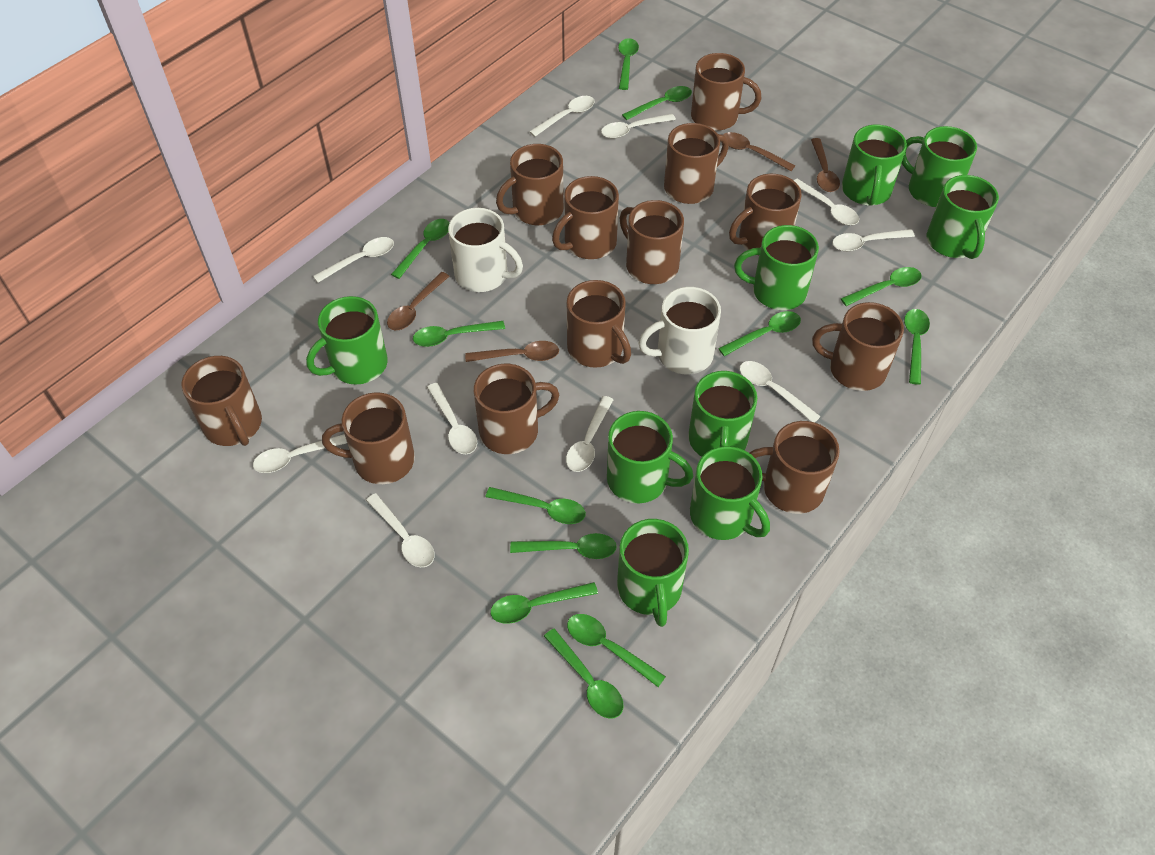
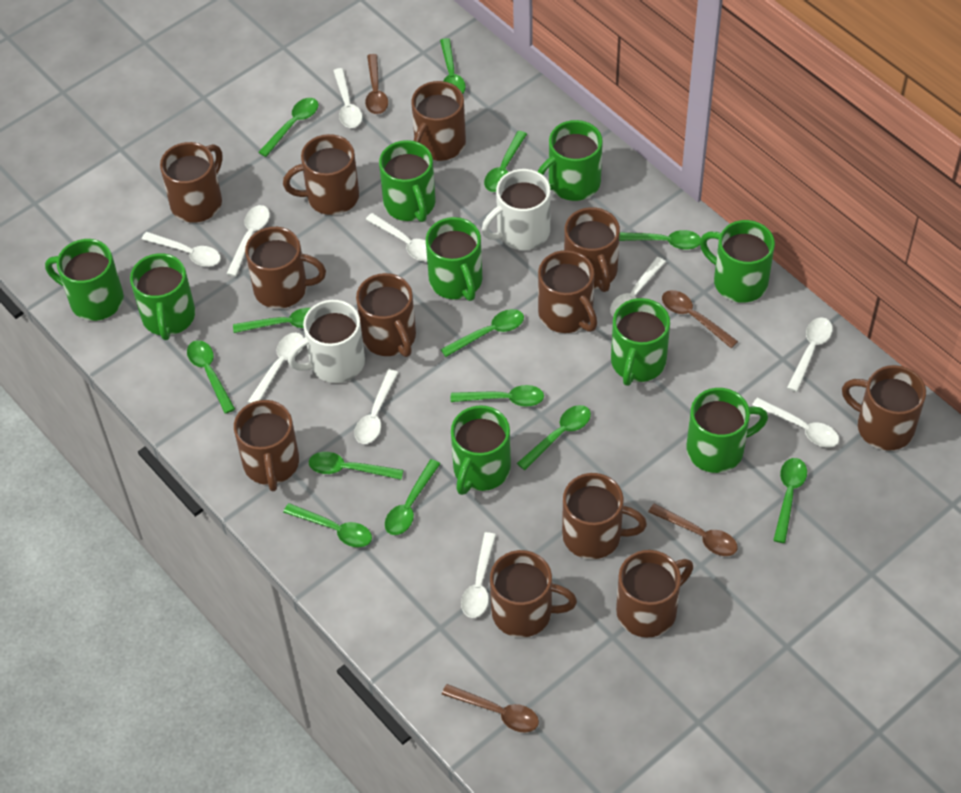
green spoon: [391,219,450,279] [413,321,505,347] [486,487,586,524] [490,582,598,624] [510,533,617,559] [544,628,624,719] [567,614,666,687] [618,38,639,90] [622,86,692,120] [718,311,801,356] [841,267,921,306] [904,309,930,385] = 12 -> [187,340,235,414] [233,308,311,333] [259,98,318,157] [283,503,372,547] [309,452,403,480] [385,459,440,535] [440,38,466,94] [440,309,524,357] [451,385,544,407] [484,131,527,192] [517,405,591,470] [619,230,701,250] [773,458,807,543] = 13

